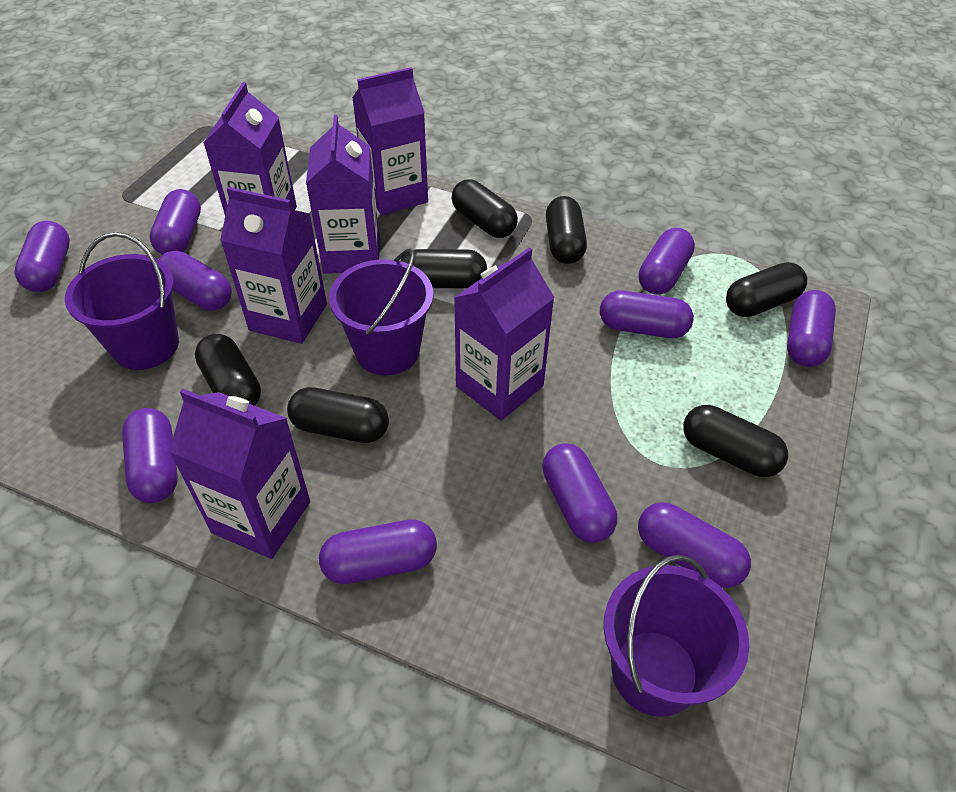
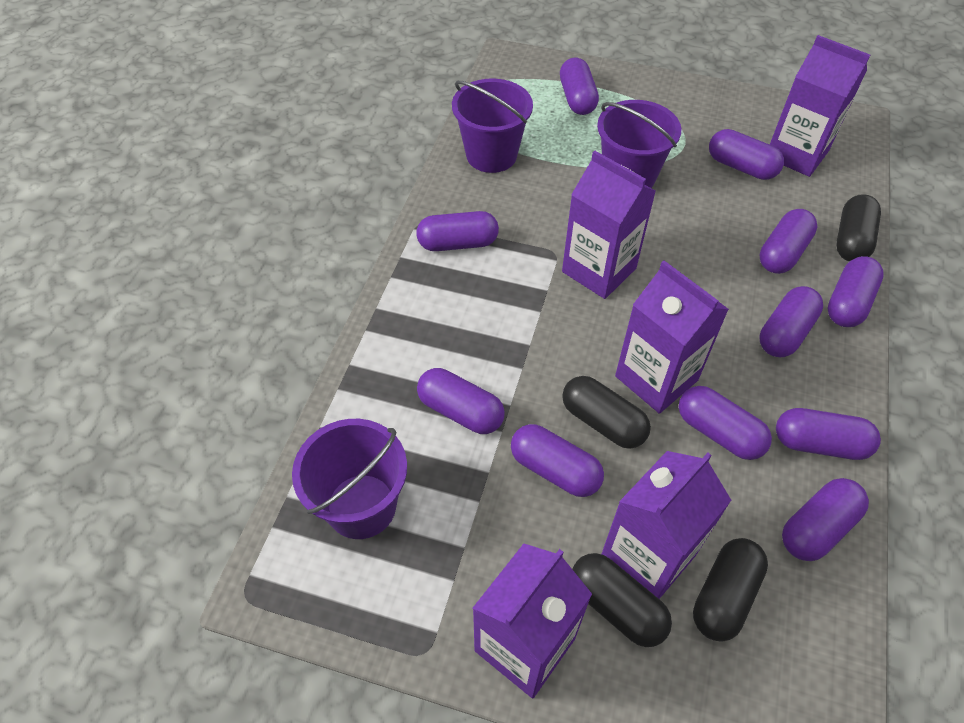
black capsule: [195,334,261,406] [287,387,389,443] [401,249,487,288] [452,179,518,238] [546,196,587,264] [683,405,788,477] [726,262,807,317] = 7 -> [562,376,651,449] [572,553,672,647] [693,538,768,642] [836,194,881,261] = 4
purple capsule: [14,221,70,292] [122,408,178,503] [150,189,201,255] [159,251,232,311] [319,519,437,584] [542,443,617,543] [600,290,694,338] [638,502,751,588] [639,228,695,295] [787,290,836,367] = 10 -> [416,211,499,251] [417,368,505,434] [511,424,604,497] [560,57,599,115] [679,386,772,460] [709,129,784,180] [759,286,823,357] [760,209,817,274] [776,408,881,460] [782,478,869,561] [827,256,884,327] = 11
purple carton: [169,389,310,559] [203,82,297,215] [220,187,327,344] [306,115,380,274] [352,67,428,215] [454,247,555,421] = 6 -> [472,544,592,698] [562,150,656,299] [602,451,731,599] [615,261,729,414] [770,35,870,177] = 5

